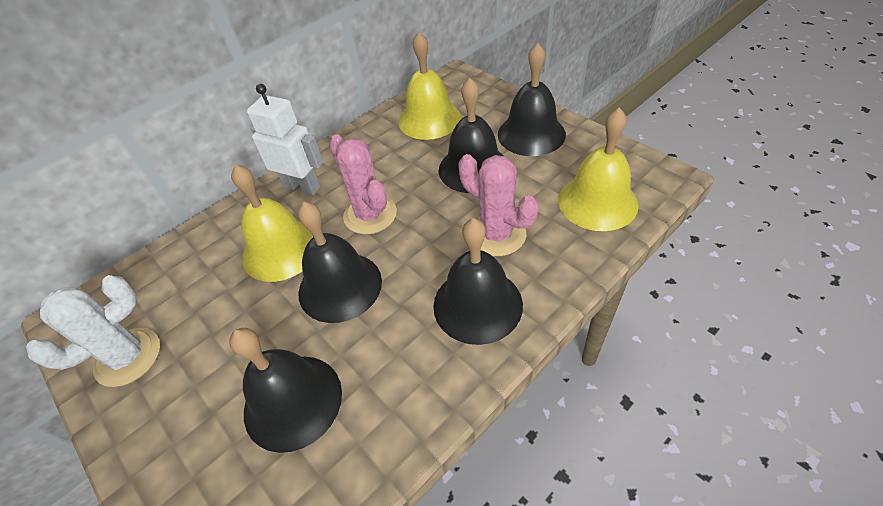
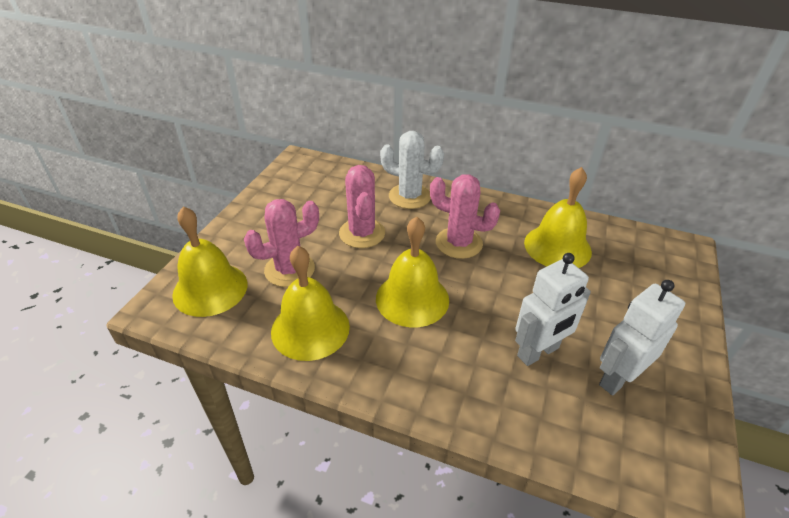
black bell: [229,328,342,453] [298,202,382,323] [433,218,523,345] [439,77,504,193] [498,43,566,156] = 5 -> none = 0
pink cactus: [329,134,397,234] [458,154,538,256] = 2 -> [244,199,319,287] [339,165,385,248] [430,174,500,259] = 3
white robot: [247,84,324,195] = 1 -> [515,253,591,366] [599,280,685,395] = 2
yellow bell: [231,164,313,282] [398,32,461,140] [558,108,639,231] = 3 -> [172,206,248,317] [271,246,350,361] [376,216,449,327] [524,167,592,268] = 4

